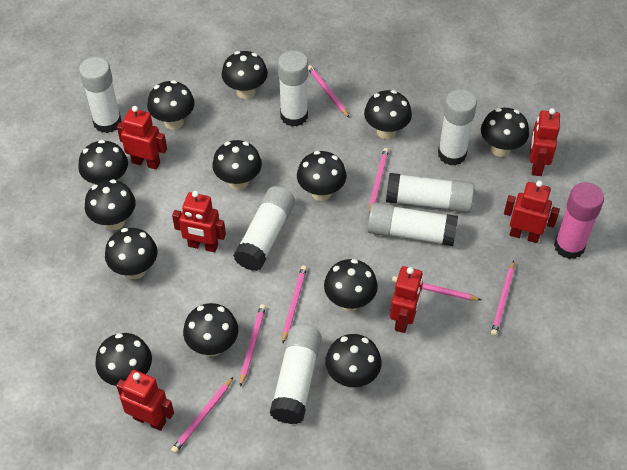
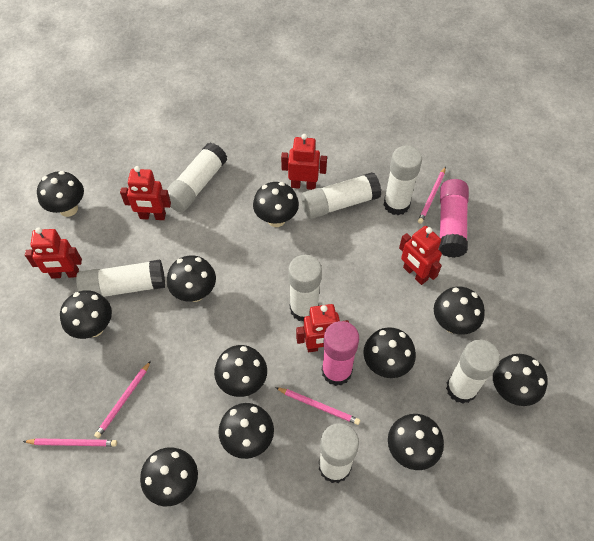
black mushroom: [78,140,128,184] [85,179,136,230] [95,333,152,386] [105,228,158,279] [147,80,195,130] [183,303,238,356] [212,140,262,190] [222,51,268,99] [297,151,346,201] [324,259,378,311] [325,334,381,388] [364,90,412,139] [481,108,529,157] = 13 -> [37,171,84,217] [60,290,112,339] [140,447,198,506] [167,255,216,302] [214,345,267,397] [218,403,274,459] [253,182,299,227] [363,327,416,378] [388,414,444,470] [434,287,485,335] [493,354,548,406] = 11
pink glue stick: [554,182,604,259] = 1 -> [322,321,359,386] [439,179,469,258] = 2
pink pencil: [171,377,233,453] [240,304,266,387] [282,265,307,343] [308,65,350,118] [369,148,389,213] [392,276,481,300] [491,261,514,336] = 7 -> [23,438,117,446] [94,361,151,438] [275,387,360,425] [418,166,446,224] = 4
red robot: [116,370,174,431] [117,106,167,170] [172,191,226,252] [390,266,423,333] [504,180,560,243] [530,108,560,176] = 6 -> [25,227,82,279] [120,166,171,220] [281,134,327,190] [296,304,349,352] [399,226,442,285] = 5

